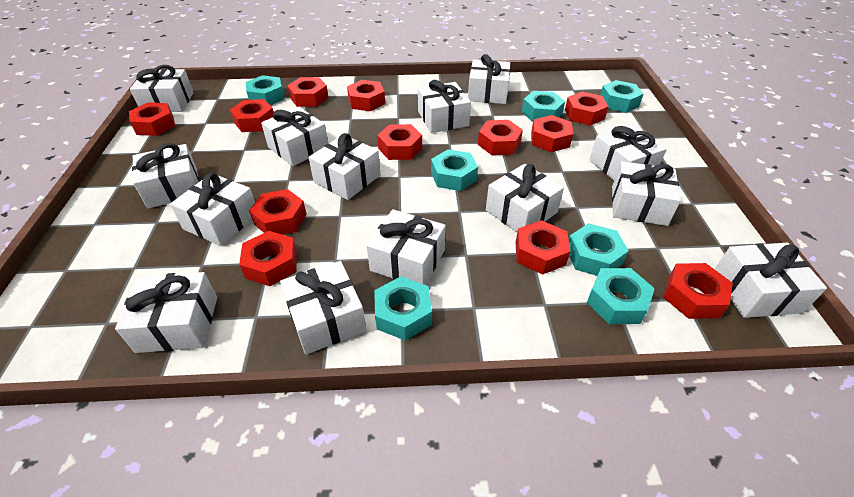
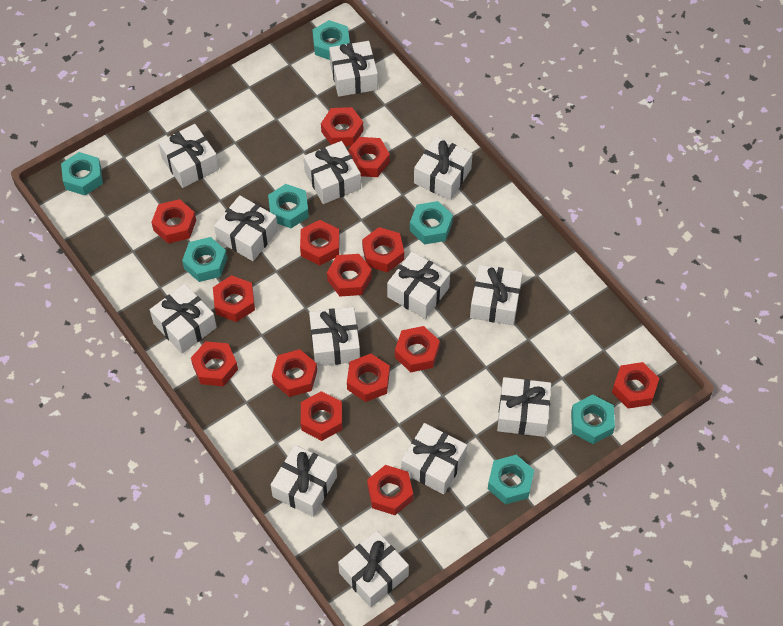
red nut: [129,102,175,136] [230,99,274,132] [239,231,297,286] [249,189,307,235] [287,77,329,107] [347,80,385,111] [377,124,422,160] [478,120,523,155] [516,220,571,275] [531,115,573,152] [565,92,609,126] [663,263,733,319] = 12 -> [151,199,196,244] [191,341,238,386] [213,275,255,322] [272,349,317,397] [300,220,340,265] [301,391,342,441] [321,107,364,146] [327,254,372,297] [347,354,390,402] [348,137,390,177] [362,227,404,272] [367,465,413,515] [395,326,440,372] [612,362,659,409] = 14
white gift: [115,272,217,353] [130,65,194,112] [132,143,200,209] [170,173,255,246] [261,107,328,166] [280,261,366,355] [308,133,380,200] [367,209,446,285] [418,80,471,133] [468,54,510,104] [486,164,564,232] [589,125,667,180] [612,161,681,226] [715,243,827,318] = 14 -> [150,284,217,353] [158,124,219,188] [214,195,278,261] [271,445,337,517] [303,141,361,204] [309,307,360,367] [329,41,378,97] [338,531,409,608] [387,251,450,319] [401,423,467,494] [414,136,473,200] [470,265,523,325] [497,377,551,437] = 13

